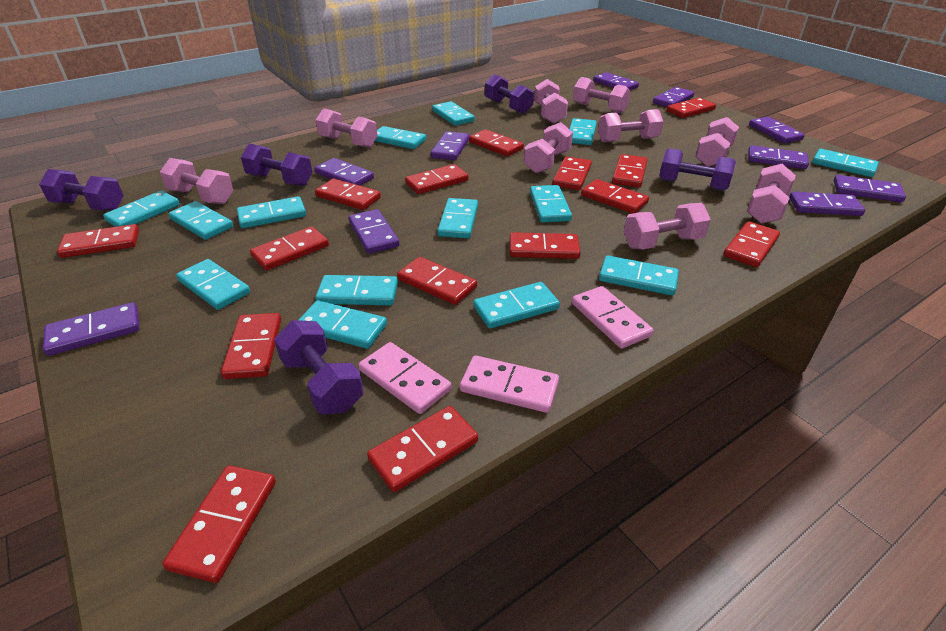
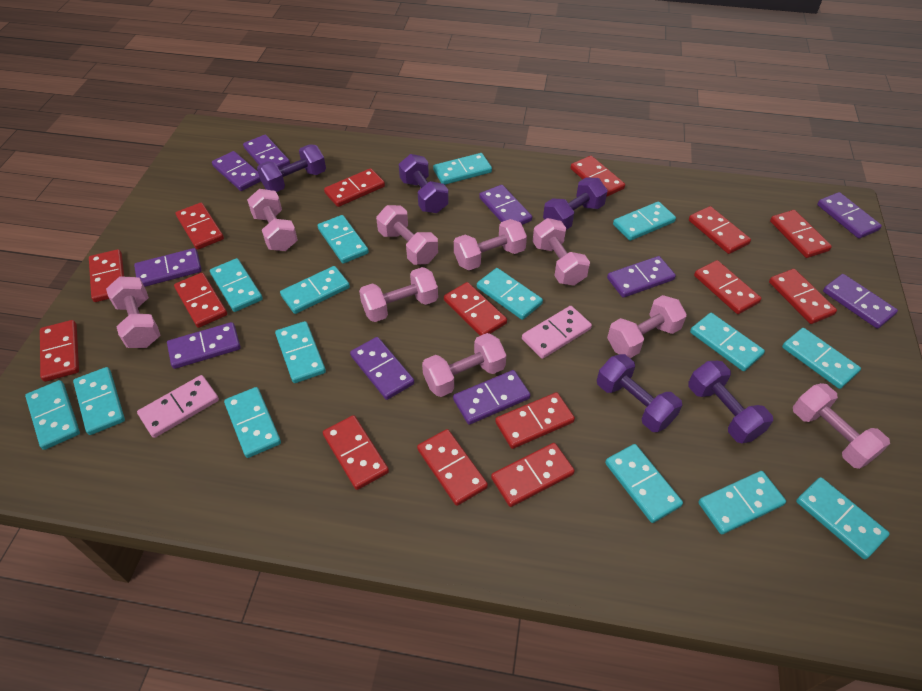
pink domino: [359,342,451,414] [460,355,559,413] [572,286,654,349] = 3 -> [137,375,219,438] [522,306,592,359] = 2
turquoise domino: [103,191,180,227] [168,201,233,240] [176,259,250,310] [237,196,306,228] [298,300,387,349] [315,275,398,305] [375,126,426,149] [432,101,475,126] [437,198,478,238] [473,282,560,329] [530,185,572,222] [569,118,597,145] [599,256,679,296] [812,149,879,177] = 14 -> [25,380,80,450] [73,367,125,435] [210,258,263,312] [224,387,281,458] [275,321,326,383] [280,266,350,314] [318,215,369,264] [433,153,492,185] [477,268,543,320] [605,444,683,523] [613,201,676,241] [690,313,765,371] [698,471,786,534] [782,328,861,389] [796,477,890,559] = 15

